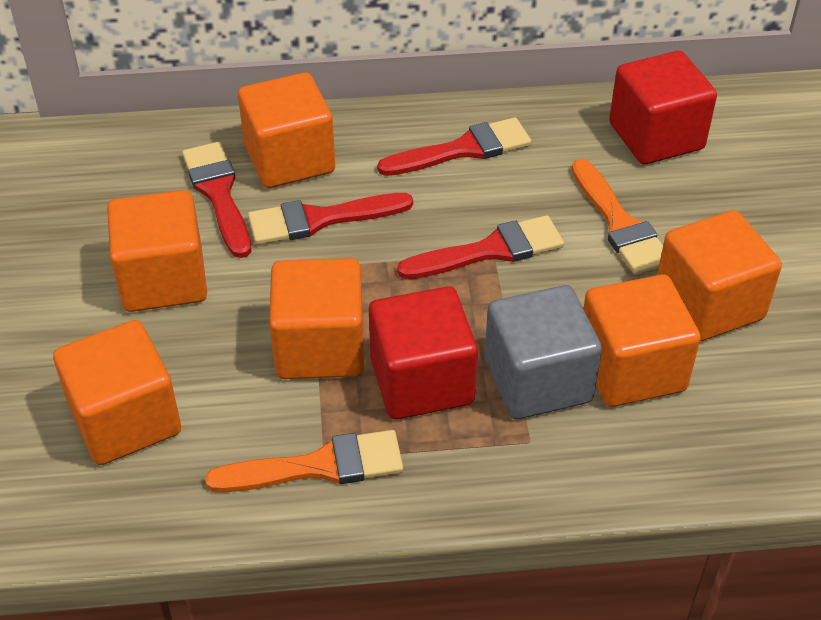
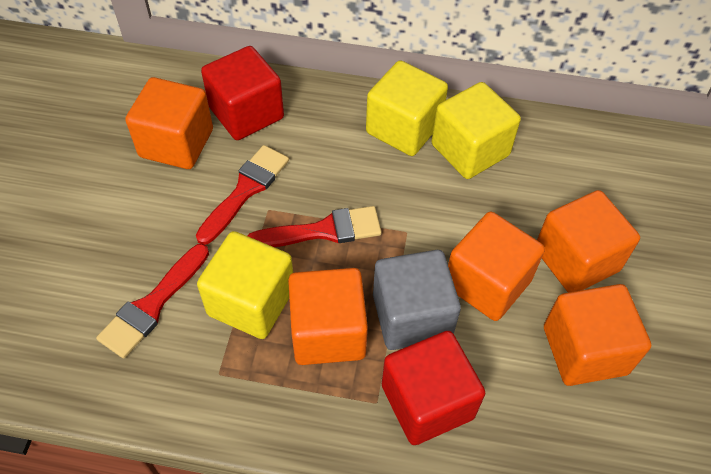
orange brush: [205,430,403,493] [571,159,663,275] = 2 -> none = 0
orange cube: [53,320,181,465] [107,190,207,312] [238,72,335,188] [269,258,364,379] [583,274,701,407] [657,210,782,341] = 6 -> [125,77,213,169] [288,268,368,365] [448,211,545,321] [537,190,640,293] [544,284,651,386] = 5
red brush: [182,142,251,258] [248,193,413,245] [377,117,532,176] [397,215,564,279] = 4 -> [96,244,209,359] [196,145,289,245] [248,206,381,247] = 3
yellow cube: none = 0 -> [197,231,293,339] [366,60,448,156] [432,82,521,179] = 3

